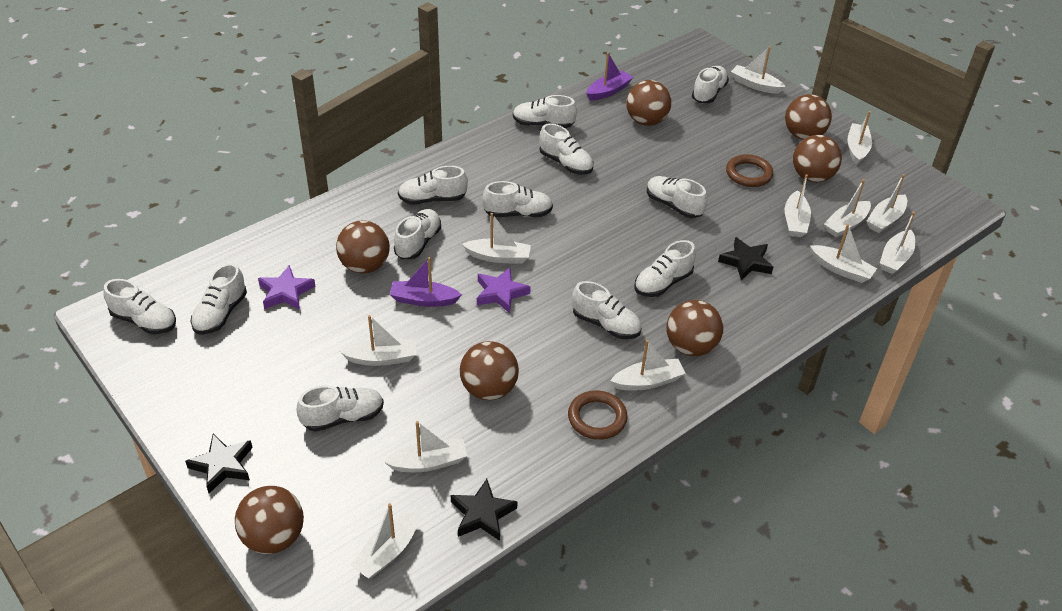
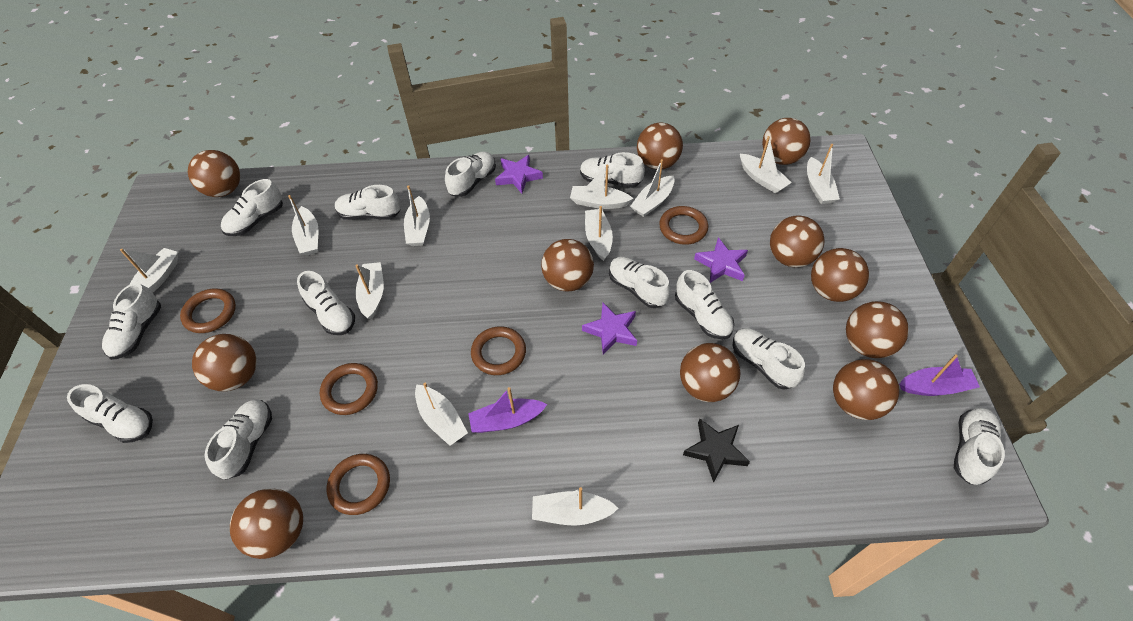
black star: [185,434,253,493] [451,479,518,541] [718,237,773,281] = 3 -> [683,419,750,483] = 1
brown ball: [235,486,304,554] [336,221,390,274] [460,341,519,400] [626,80,671,126] [667,300,723,356] [785,94,832,140] [793,135,842,183] = 7 -> [188,150,240,197] [192,334,257,391] [230,489,303,559] [541,239,594,291] [637,123,683,169] [680,343,741,402] [762,118,811,165] [770,215,825,267] [811,248,869,302] [833,359,899,420] [846,301,909,358] = 11
brown ring: [568,391,628,440] [726,154,773,187] = 2 -> [180,288,236,333] [320,363,378,415] [327,454,390,515] [471,326,526,375] [659,206,708,245] = 5
purple star: [258,265,316,310] [477,268,531,313] = 2 -> [495,155,543,193] [582,303,637,355] [694,237,748,283] = 3
white boat: [340,315,416,366] [351,503,419,578] [384,421,467,472] [462,213,531,264] [610,340,686,390] [731,46,786,94] [785,174,811,237] [810,224,877,283] [824,179,871,237] [847,111,872,165] [867,174,907,233] [880,212,915,274] = 12 -> [120,248,178,293] [288,195,319,256] [355,262,384,320] [404,185,430,246] [415,383,468,446] [532,487,618,526] [570,165,633,209] [585,206,613,261] [630,159,675,217] [740,136,792,193] [807,144,840,204] = 11

